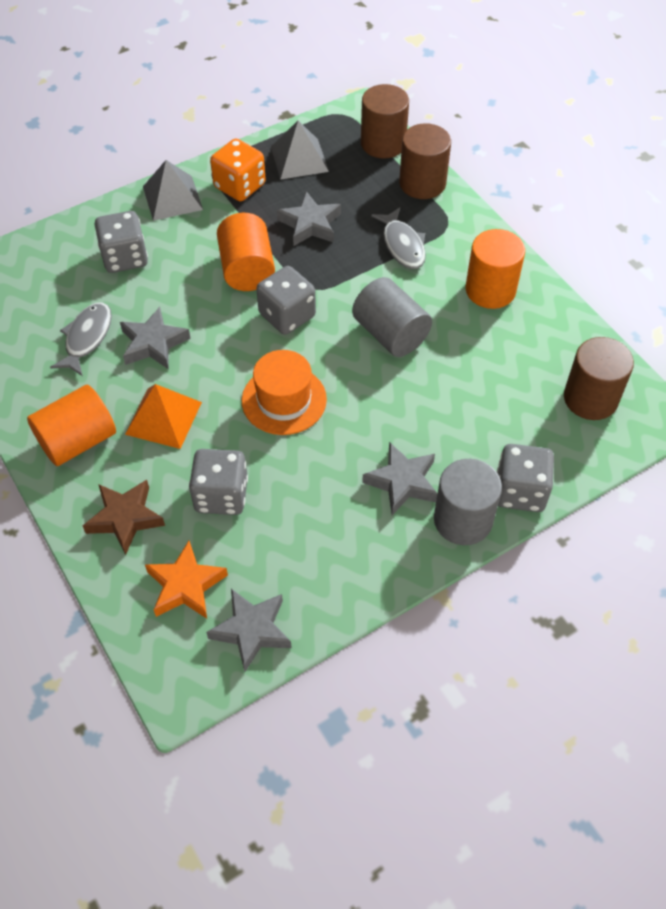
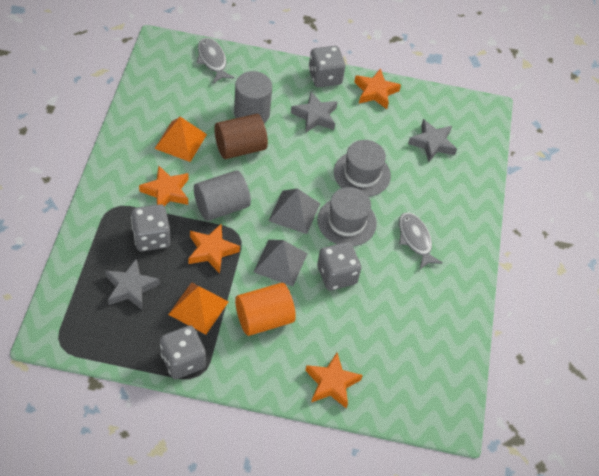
brown cylinder: [361,84,409,159] [399,123,451,199] [564,337,634,420] = 3 -> [214,114,268,159] = 1
brown star: [83,480,165,555] = 1 -> none = 0
grey hat: none = 0 -> [317,187,377,246] [334,140,391,197] = 2
grey star: [120,307,191,370] [206,589,292,672] [277,191,341,246] [362,442,438,515] = 4 -> [105,258,160,310] [291,92,338,133] [408,119,457,162] = 3
orange cylinder: [27,385,116,466] [217,213,275,291] [466,229,525,309] = 3 -> [235,283,296,336] = 1
orange dice: [210,138,266,201] = 1 -> none = 0
orange hat: [242,350,327,435] = 1 -> none = 0
orange pyramid: [125,384,202,449] = 1 -> [154,117,207,162] [168,282,229,334] = 2
orange star: [145,541,228,619] = 1 -> [139,166,189,206] [188,224,240,273] [305,353,363,409] [354,68,401,109] = 4

